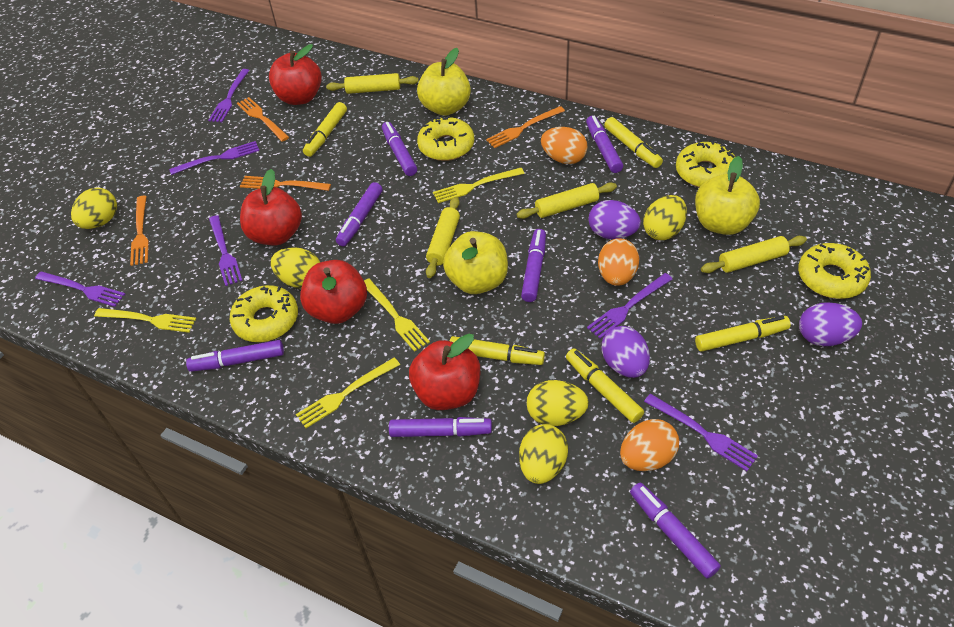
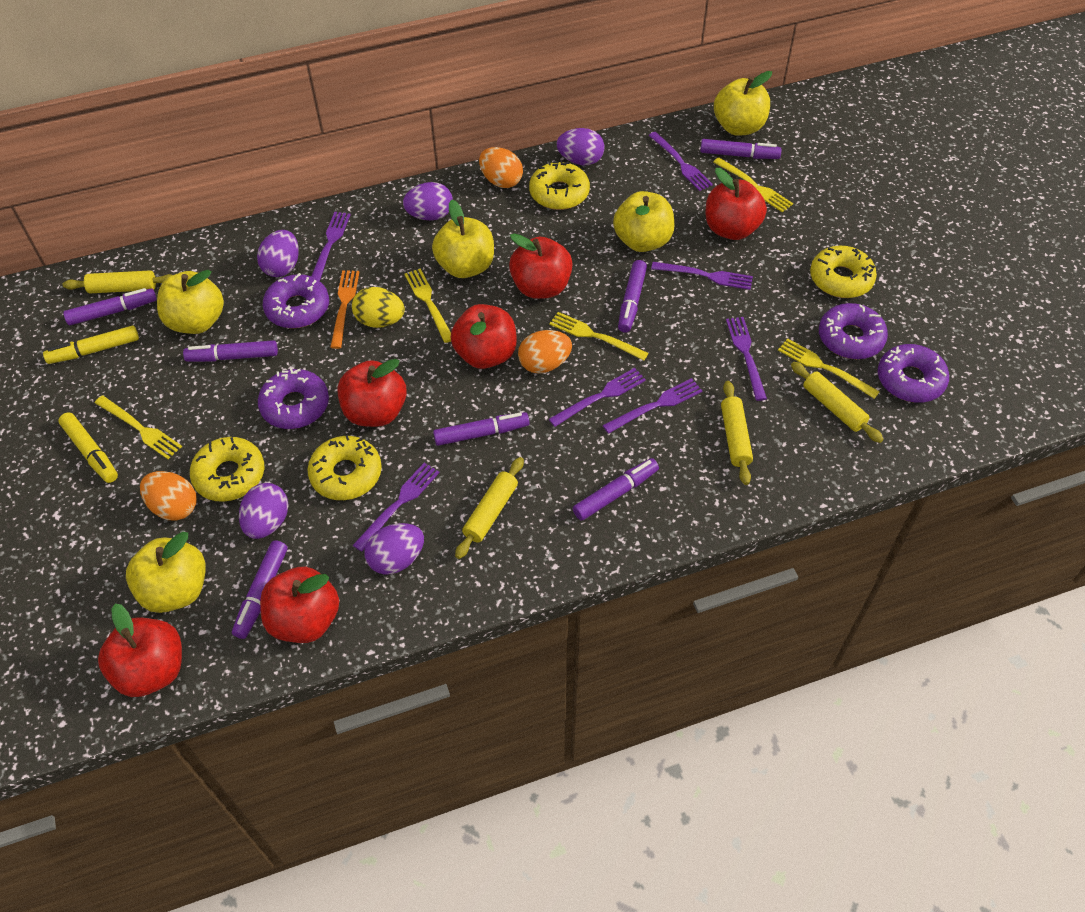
orange fork: [130,196,149,266] [237,97,289,142] [240,176,331,191] [486,106,565,148] = 4 -> [330,270,359,349] = 1
purple donut: none = 0 -> [258,368,329,429] [263,273,329,328] [819,303,888,359] [878,344,949,403] = 4
purple egg: [588,200,641,239] [602,326,650,378] [799,302,862,346] = 3 -> [239,483,289,539] [257,230,299,277] [364,523,424,575] [403,182,453,220] [557,128,604,165] = 5
purple fork: [35,271,125,307] [169,141,259,175] [208,69,250,122] [209,215,243,286] [587,273,673,339] [644,394,758,471] = 6 -> [311,212,351,281] [353,463,439,552] [549,368,646,427] [602,378,702,434] [648,132,713,191] [651,262,753,290] [726,317,767,401] = 7
red apple: [240,169,302,245] [269,44,322,105] [300,260,367,324] [409,334,480,410] = 4 -> [98,604,182,697] [260,567,339,643] [337,359,407,427] [451,304,517,369] [509,234,573,299] [705,168,767,240] = 6
yellow apple: [417,48,471,116] [443,231,508,294] [695,156,760,235] = 3 -> [126,532,206,613] [157,270,224,334] [432,200,494,278] [613,191,675,252] [714,71,772,136] = 5
yellow egg: [71,187,117,229] [271,247,320,289] [519,424,568,484] [527,380,589,426] [643,195,687,240] = 5 -> [352,287,405,328] = 1
yellow fork: [94,308,196,333] [296,357,400,428] [364,278,430,352] [433,168,525,203] = 4 -> [95,396,182,459] [405,269,451,343] [549,312,649,361] [713,158,793,212] [778,338,880,399] = 5
yellow marker: [303,102,347,157] [450,336,545,365] [566,348,644,423] [604,117,663,168] [695,316,791,352] = 5 -> [43,325,139,364] [58,412,118,483] = 2

